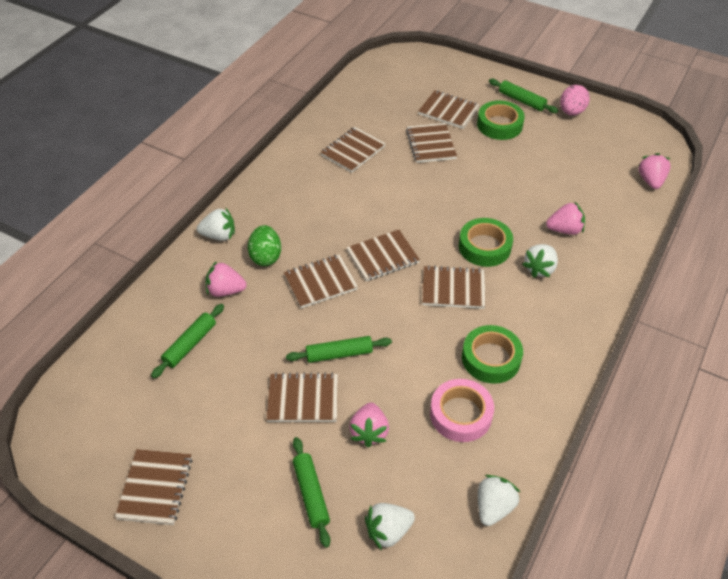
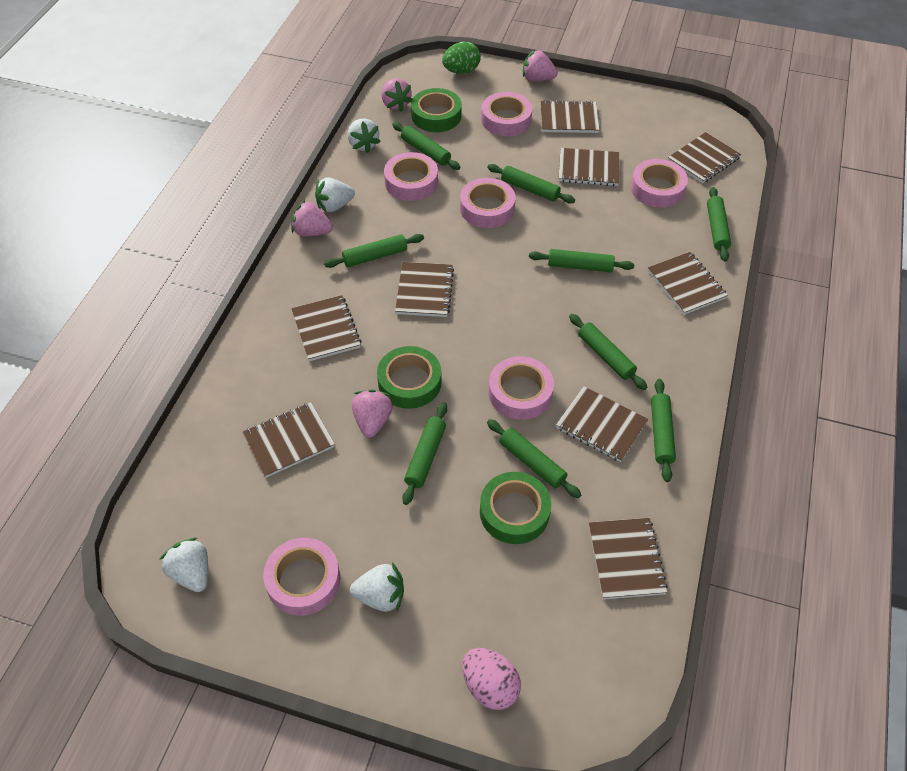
brown notebook: [115,449,193,525] [266,373,338,422] [283,254,358,308] [320,127,386,173] [346,230,420,281] [406,123,457,163] [418,90,480,129] [422,265,486,309] = 8 -> [243,402,335,478] [291,295,361,361] [395,262,454,317] [540,100,599,133] [556,386,648,462] [558,148,619,186] [589,518,668,599] [648,252,728,315] [668,132,741,183] = 9
green rolling pin: [151,304,224,378] [286,336,392,363] [293,437,331,548] [489,79,558,113] = 4 -> [324,234,424,268] [392,122,461,170] [402,402,447,505] [487,164,575,203] [487,419,581,498] [529,249,634,272] [569,314,647,390] [651,379,676,482] [707,187,731,261] = 9
pink tape: [430,379,494,442] = 1 -> [263,538,340,616] [384,152,438,201] [460,178,516,228] [481,92,532,136] [489,356,554,420] [631,159,688,208] = 6

